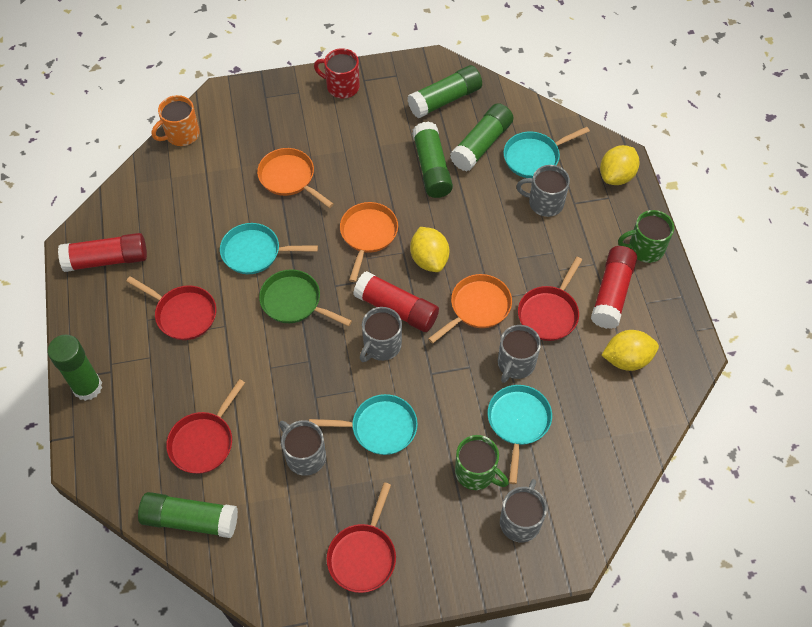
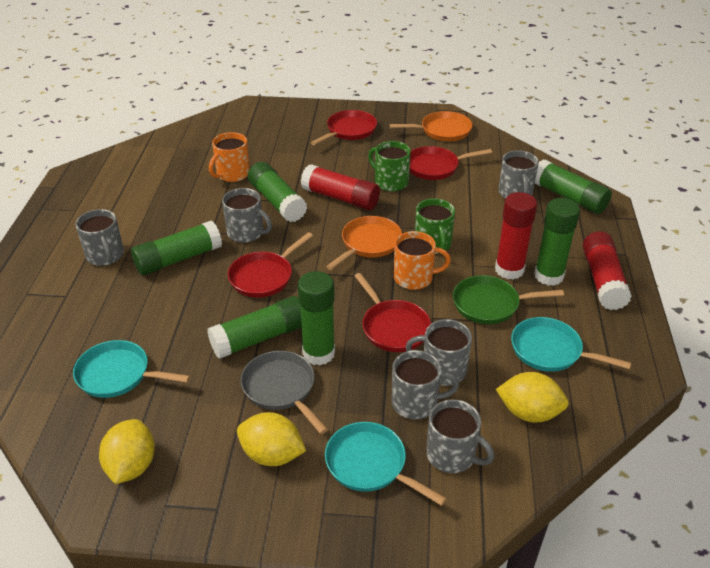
green glue stick: [48,335,102,401] [138,492,238,538] [407,65,482,118] [412,121,453,198] [450,103,513,171] = 5 -> [131,220,222,275] [207,296,302,359] [248,162,307,222] [298,271,335,365] [534,198,580,286] [535,160,612,214] = 6
grey mug: [279,420,326,476] [360,307,402,362] [498,325,541,383] [500,479,547,542] [516,165,570,217] = 5 -> [75,209,124,266] [222,188,272,243] [391,350,459,420] [405,319,472,386] [426,399,494,473] [498,150,539,199] = 6
grey pan: none = 0 -> [241,351,328,434] = 1
orange mug: [152,95,200,146] = 1 -> [209,132,250,182] [394,231,451,290] = 2
orange pan: [257,148,334,208] [340,202,398,282] [428,274,512,344] = 3 -> [326,216,402,270] [390,111,472,141] = 2
red mug: [314,48,360,98] = 1 -> none = 0
turquoise pan: [220,223,318,274] [309,394,418,455] [487,385,552,484] [503,127,590,178] = 4 -> [73,340,190,398] [325,422,447,506] [511,317,631,372] = 3

